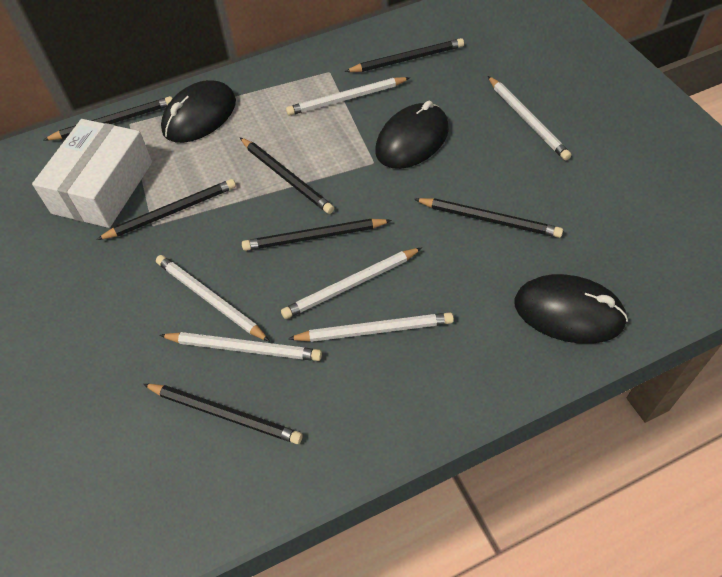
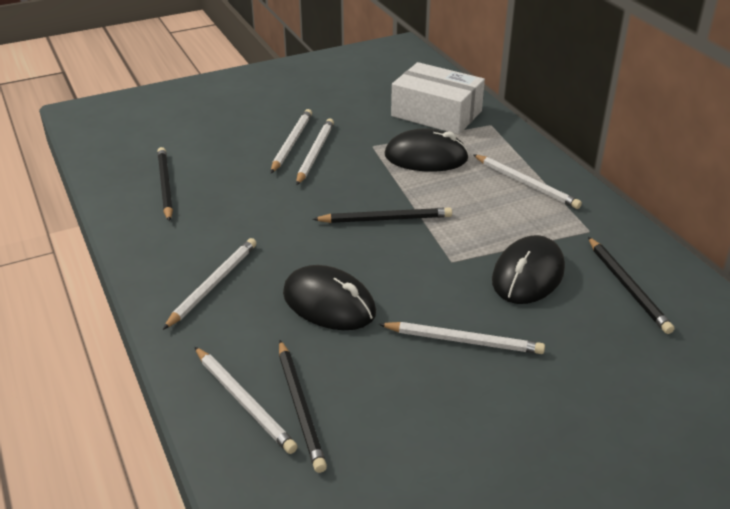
black pencil: [44,96,173,140] [96,179,236,240] [143,384,303,444] [239,137,334,214] [242,219,392,251] [345,38,464,72] [414,198,563,238] = 7 -> [157,147,173,221] [279,340,327,473] [312,207,452,223] [588,237,674,334] = 4

